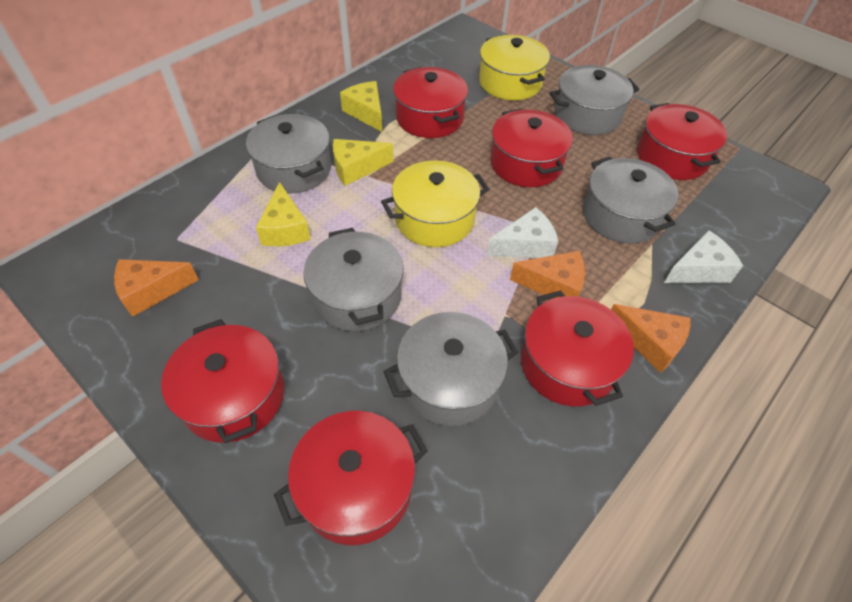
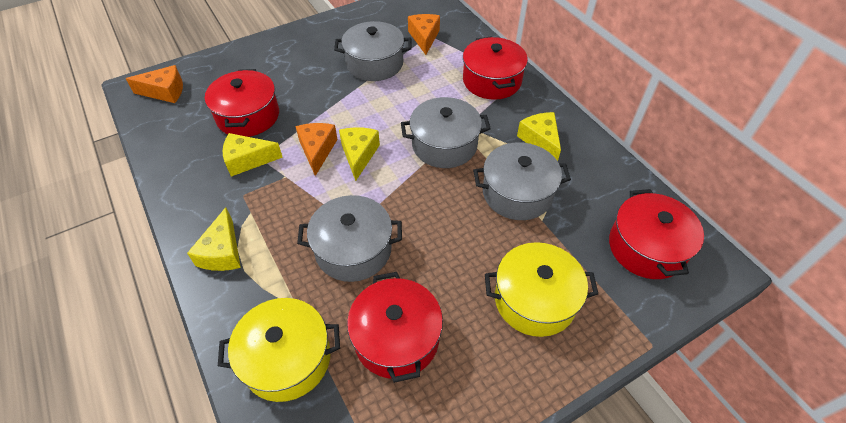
grey pot: [246,114,331,194] [303,228,404,331] [383,312,518,426] [549,65,639,135] [583,157,678,243] = 5 -> [297,195,402,282] [334,21,412,81] [401,97,491,168] [473,142,571,220] = 4
red pot: [161,319,284,443] [274,411,428,545] [393,67,468,138] [490,109,573,187] [521,290,634,406] [637,103,727,180] = 6 -> [205,69,279,137] [347,272,443,383] [463,36,528,100] [609,189,704,279] = 4
white cheese: [487,207,558,258] [664,230,743,283] = 2 -> none = 0
yellow cheese: [256,182,311,246] [333,139,393,186] [340,81,382,132] = 3 -> [187,207,241,271] [223,133,283,177] [339,127,380,181] [517,112,561,161] = 4

